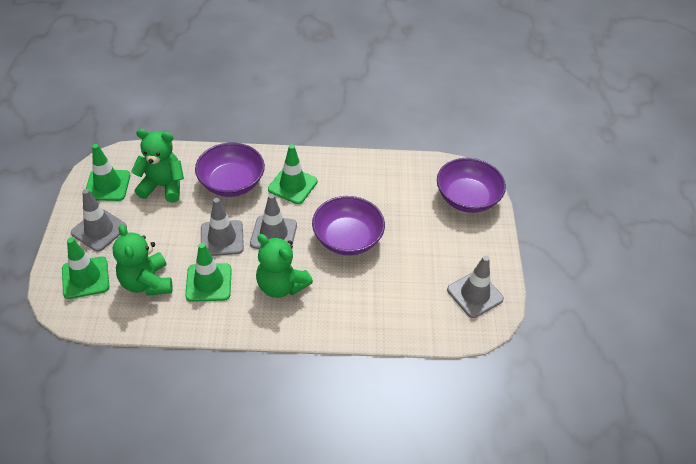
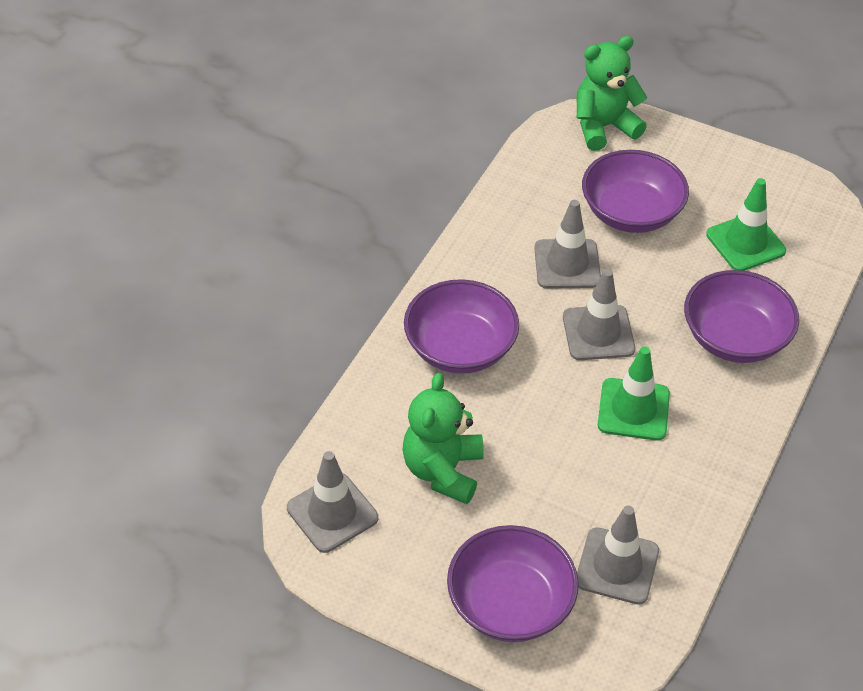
green teddy bear: [113,224,173,295] [131,129,184,203] [256,234,313,298] = 3 -> [402,373,484,504] [576,36,648,151] = 2
green traffic cone: [62,238,109,299] [86,144,130,201] [185,243,232,302] [268,144,318,204] = 4 -> [598,346,670,441] [706,178,786,271] = 2
purple bowl: [195,143,265,197] [312,196,385,255] [437,158,506,213] = 3 -> [404,279,519,374] [447,525,579,642] [582,150,689,233] [684,270,799,363] = 4

